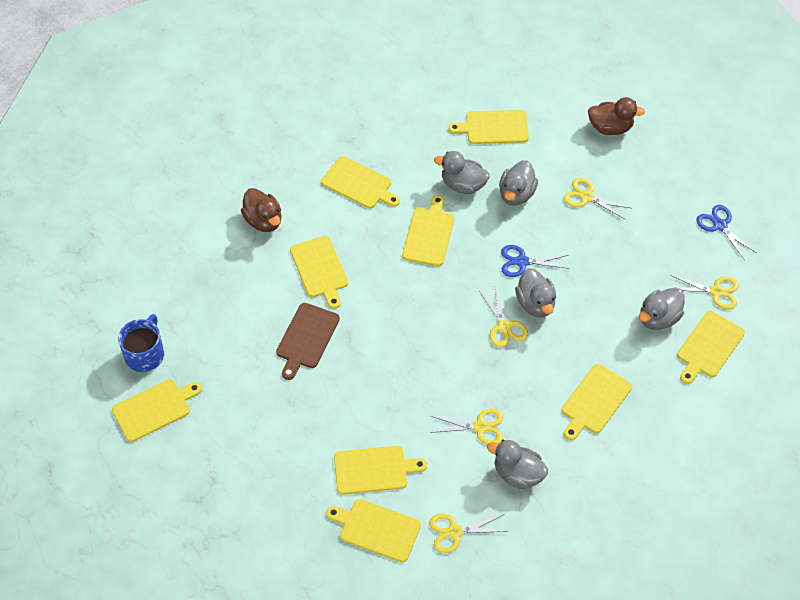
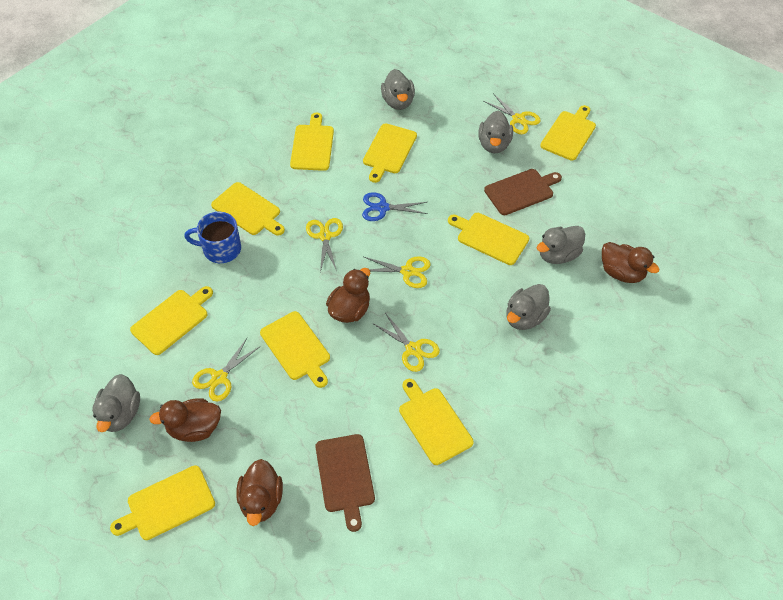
blue scissors: [501,245,570,277] [697,205,757,259] = 2 -> [362,192,427,221] = 1
brown cutting board: [276,303,340,380] = 1 -> [315,434,375,532] [484,169,562,215] = 2
brown duck: [241,188,282,232] [588,97,645,135] = 2 -> [149,398,221,442] [236,459,283,526] [326,268,370,323] [602,242,659,283] = 4

